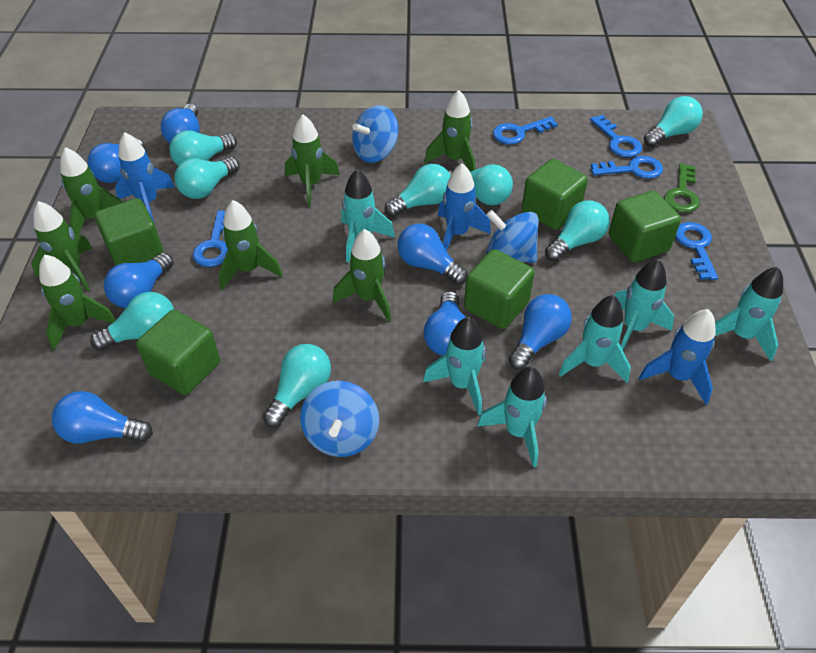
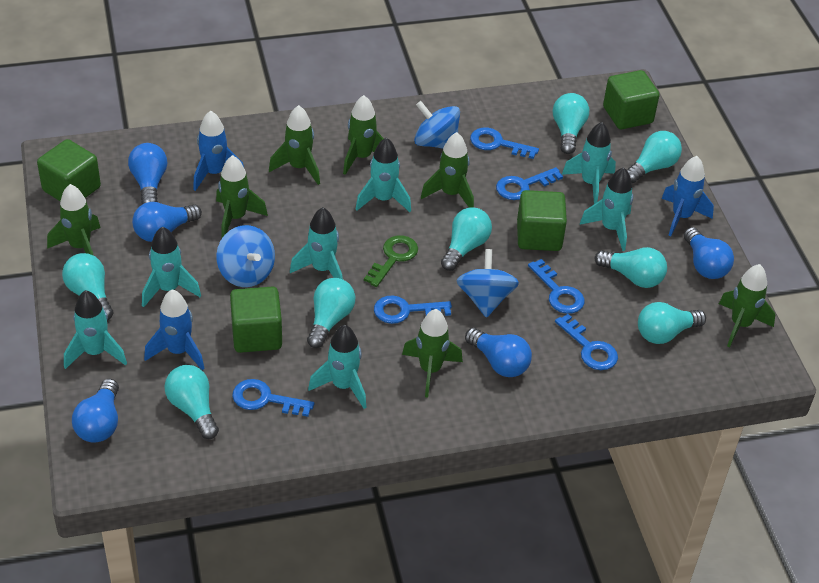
blue key: [192,211,228,267] [493,117,558,145] [590,115,642,157] [591,156,663,179] [675,222,718,280] = 5 -> [232,379,314,417] [374,295,452,324] [470,128,539,159] [496,167,563,200] [528,259,585,314] [555,314,618,370] = 6
blue light bulb: [52,391,153,444] [87,138,145,183] [104,253,173,308] [161,104,200,143] [398,224,468,285] [424,291,466,356] [508,294,572,370] = 7 -> [72,379,119,443] [128,143,167,204] [132,202,202,242] [465,328,532,377] [684,227,734,279] = 5
green cube: [94,198,164,266] [136,310,220,395] [464,249,535,329] [522,159,588,230] [609,191,681,262] = 5 -> [37,139,101,201] [230,287,282,353] [517,190,567,251] [603,70,660,129] = 4
turquoise rocket: [341,169,395,263] [423,317,486,416] [477,367,547,467] [559,295,631,383] [614,259,674,350] [715,267,783,362] = 6 -> [64,290,127,369] [142,227,201,307] [290,207,343,279] [308,325,367,409] [356,137,411,212] [562,122,616,204] [580,167,633,251] = 7

